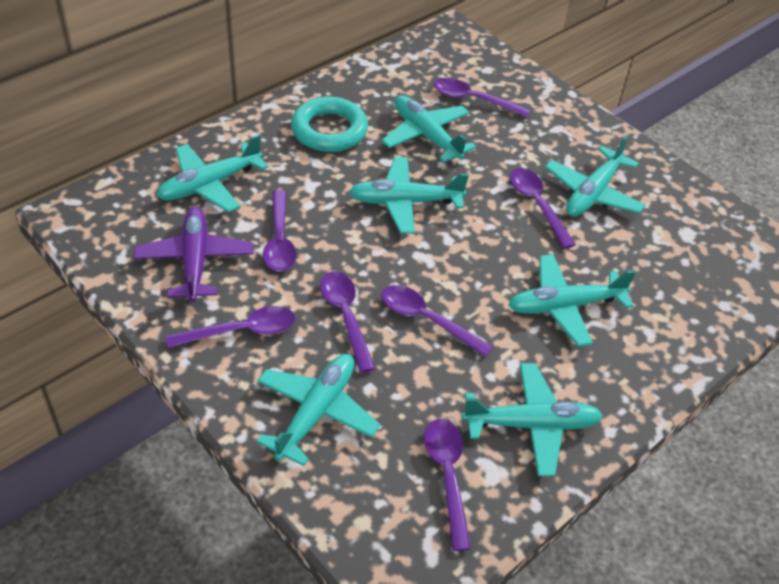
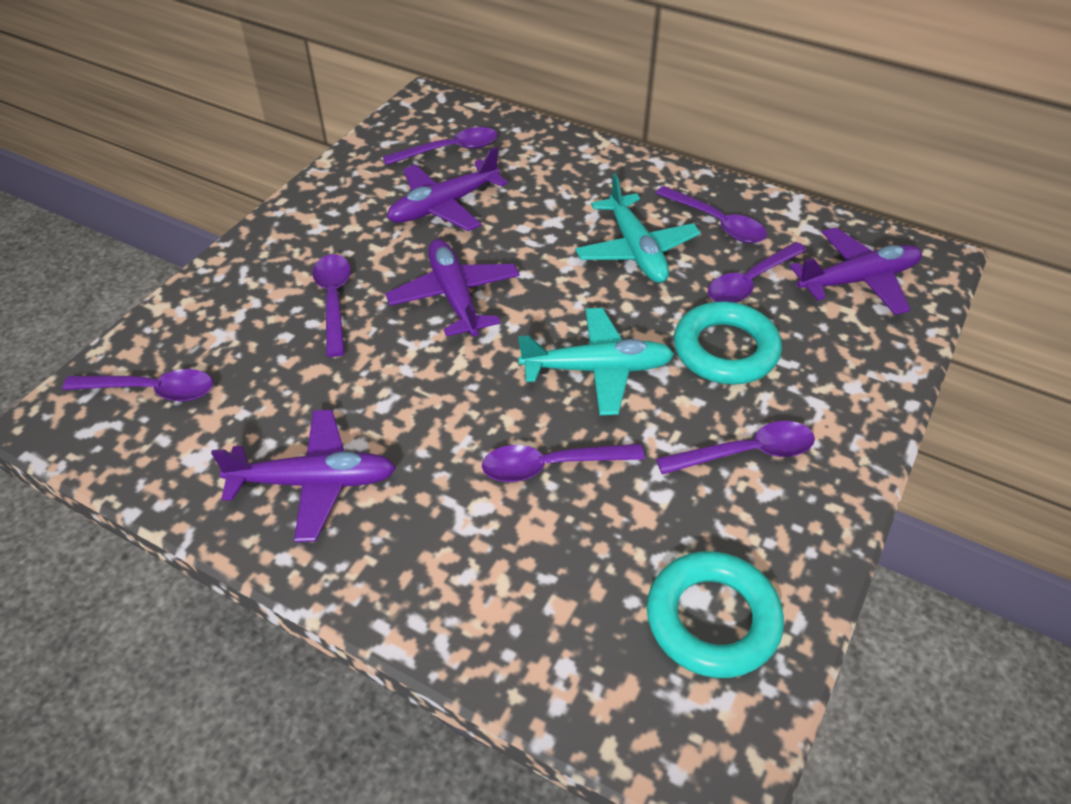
purple plane: [134,207,254,302] = 1 -> [211,410,396,542] [385,239,520,337] [387,147,508,231] [790,227,922,315] = 4
turquoise plane: [157,135,269,213] [256,354,380,466] [349,157,469,234] [382,95,476,163] [462,363,603,476] [508,254,636,347] [545,135,646,217] = 7 -> [518,308,674,415] [575,174,700,283] = 2
turquoise ring: [291,96,368,152] = 1 -> [647,551,784,678] [674,301,782,384] = 2

